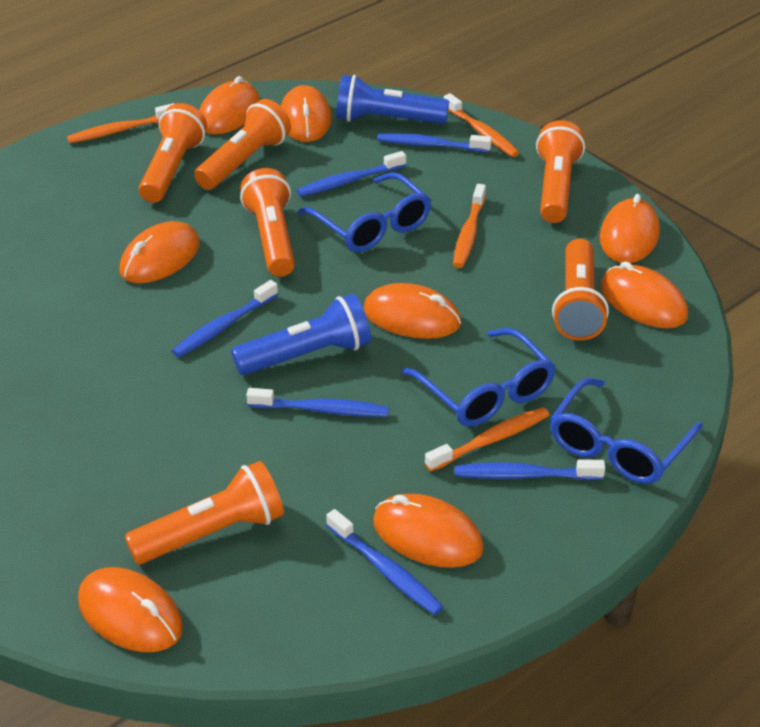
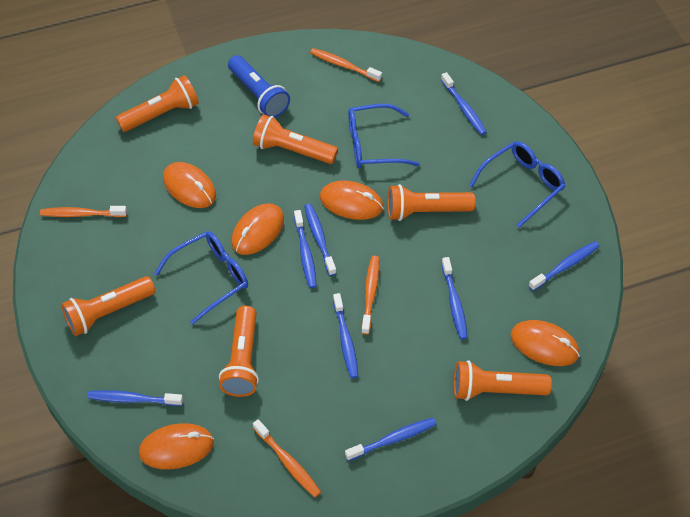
blue flashlight: [231,294,371,375] [336,75,450,124] = 2 -> [228,55,290,118] = 1
blue toothbrush: [172,280,278,357] [246,388,389,417] [297,151,406,197] [326,509,444,615] [377,133,492,152] [455,459,605,480] = 6 -> [87,390,183,406] [294,210,317,288] [304,204,337,276] [333,293,358,378] [345,418,437,461] [441,72,487,135] [441,257,468,340] [528,241,599,291] = 8
orange mouse: [78,567,183,652] [119,221,200,283] [199,76,260,134] [281,85,332,142] [363,283,461,339] [373,494,484,568] [600,194,660,263] [601,261,688,328] = 8 -> [139,423,214,469] [163,162,216,208] [231,203,284,255] [320,180,384,220] [510,320,580,366] = 5

